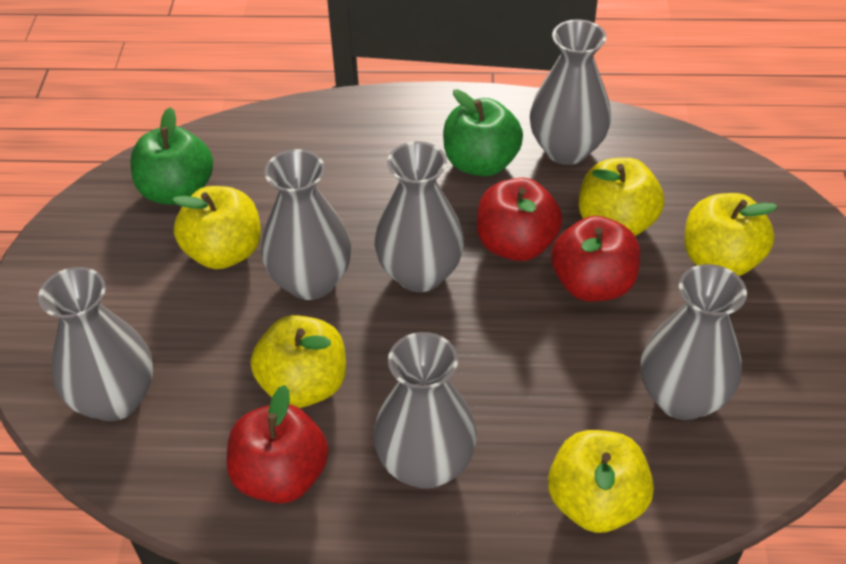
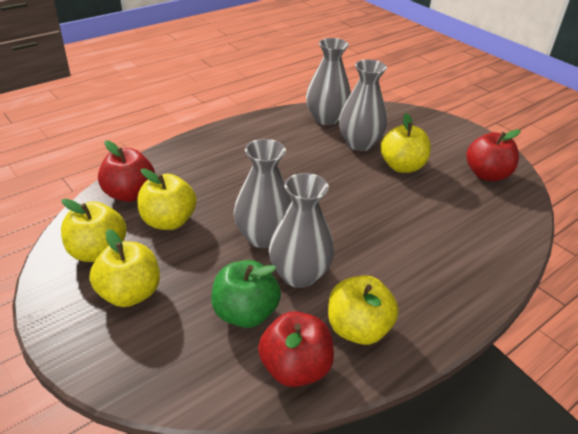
green apple: [130,107,213,205] [443,89,523,177] = 2 -> [211,260,281,328] = 1
grey vase: [38,267,153,421] [261,149,351,300] [373,332,477,489] [375,141,464,292] [530,19,611,165] [641,264,747,420] = 6 -> [234,139,292,248] [269,173,334,288] [306,38,351,125] [339,59,387,151] = 4

